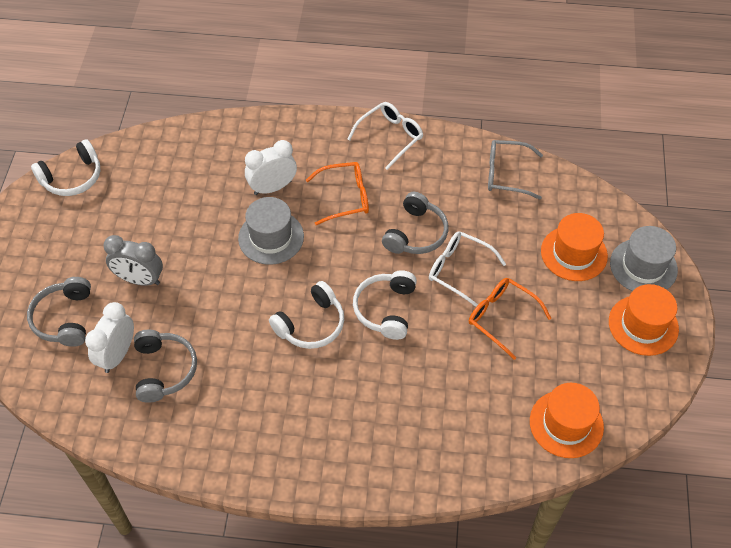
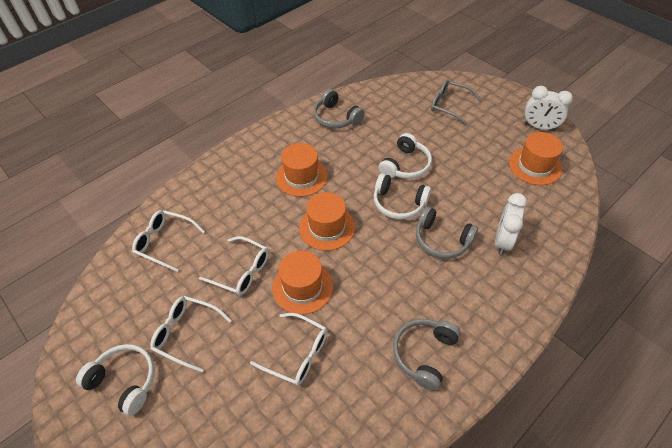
grey clock: [103,235,163,286] = 1 -> none = 0
grey hat: [238,197,304,265] [610,226,678,291] = 2 -> none = 0
orange glasses: [306,162,369,225] [469,278,551,360] = 2 -> none = 0
orange hat: [530,383,604,458] [541,213,608,281] [609,284,679,356] = 3 -> [272,250,333,315] [276,143,328,197] [299,192,355,251] [509,132,563,185] = 4
white glasses: [347,102,423,170] [429,231,506,307] = 2 -> [132,210,205,272] [150,296,232,372] [199,236,269,295] [250,313,327,386] = 4

